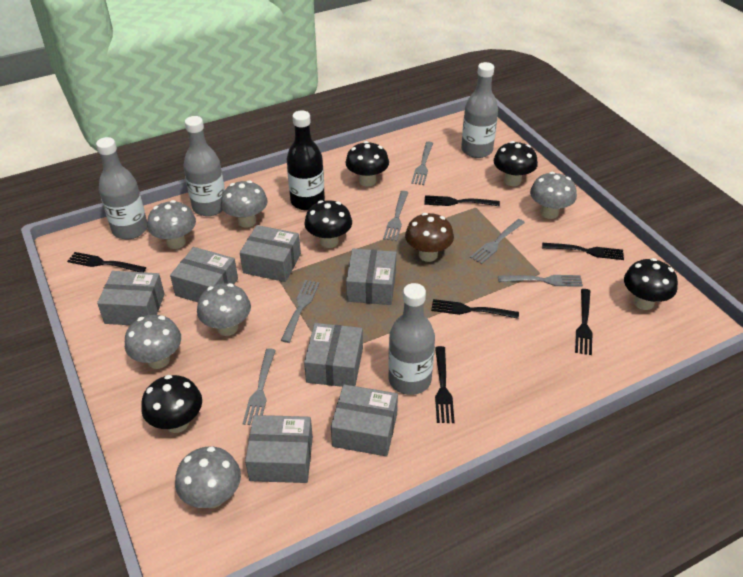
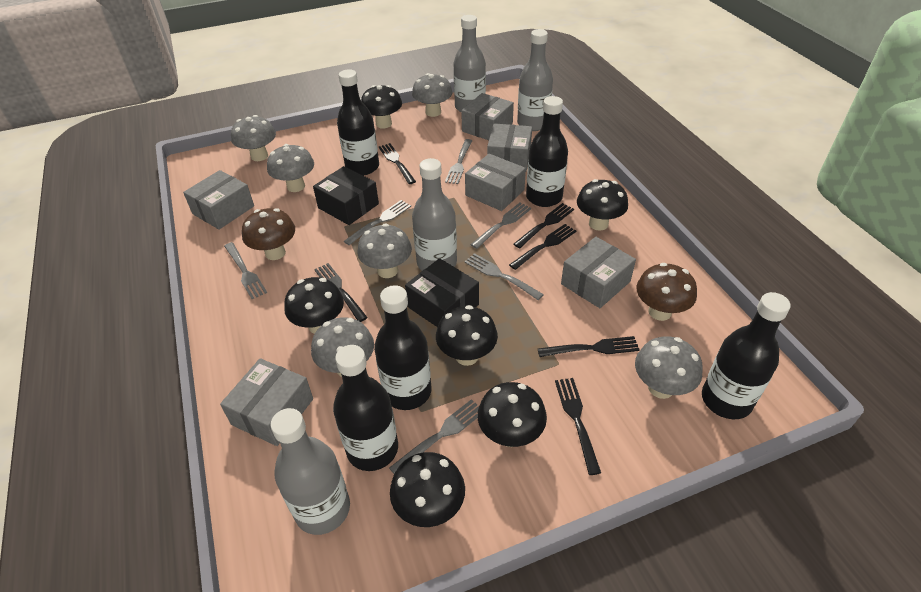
black bottle: [287,110,325,211] = 1 -> [333,345,398,471] [337,69,379,176] [374,285,431,410] [526,96,568,207] [702,292,791,419] = 5
black box: none = 0 -> [313,166,379,225] [405,258,479,327] = 2
black mushroom: [141,375,202,433] [304,200,352,248] [345,141,389,187] [494,141,538,186] [624,258,678,310] = 5 -> [284,277,344,334] [361,85,402,129] [390,452,465,527] [436,305,498,366] [477,382,547,447] [577,179,628,231] = 6
brown mushroom: [405,213,454,262] = 1 -> [242,208,295,260] [636,263,697,321] = 2
grey box: [97,271,165,325] [170,247,238,302] [240,225,301,282] [245,415,313,483] [304,323,363,387] [331,384,398,456] [346,249,396,305] = 7 -> [183,170,254,230] [220,358,313,446] [461,93,514,140] [465,154,526,211] [487,123,532,171] [561,237,636,308] = 6

